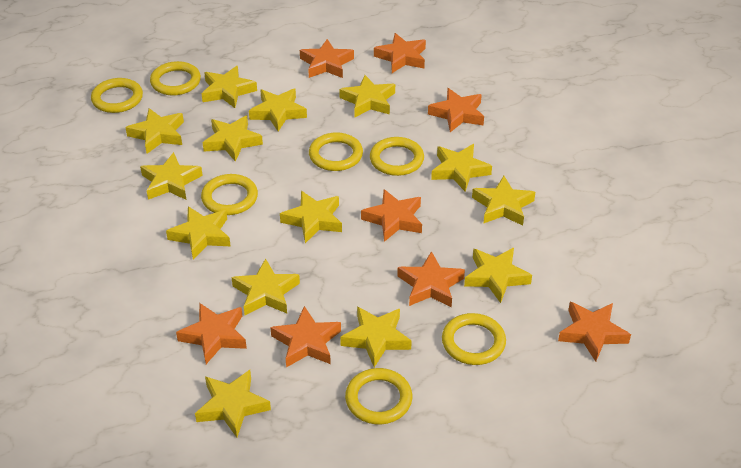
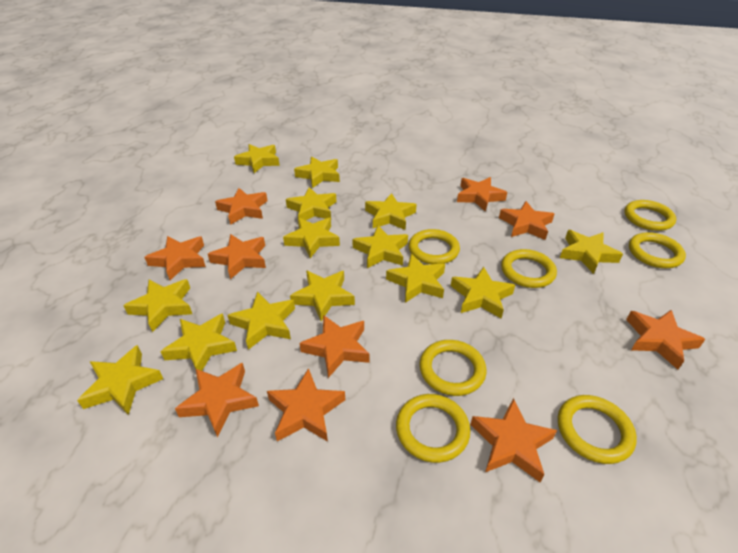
orange star: [176,303,247,364] [270,306,341,367] [300,39,354,78] [361,189,422,242] [374,33,426,73] [397,251,465,308] [428,88,484,132] [558,302,631,362] = 8 -> [145,236,206,280] [175,363,259,437] [208,234,266,279] [215,188,268,225] [267,368,345,442] [299,315,369,378] [457,177,507,212] [470,398,557,482] [499,201,554,240] [626,310,705,370] = 10

